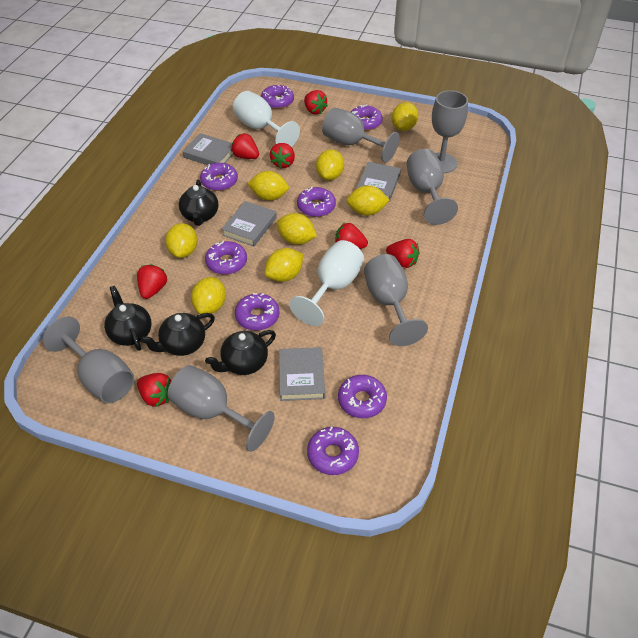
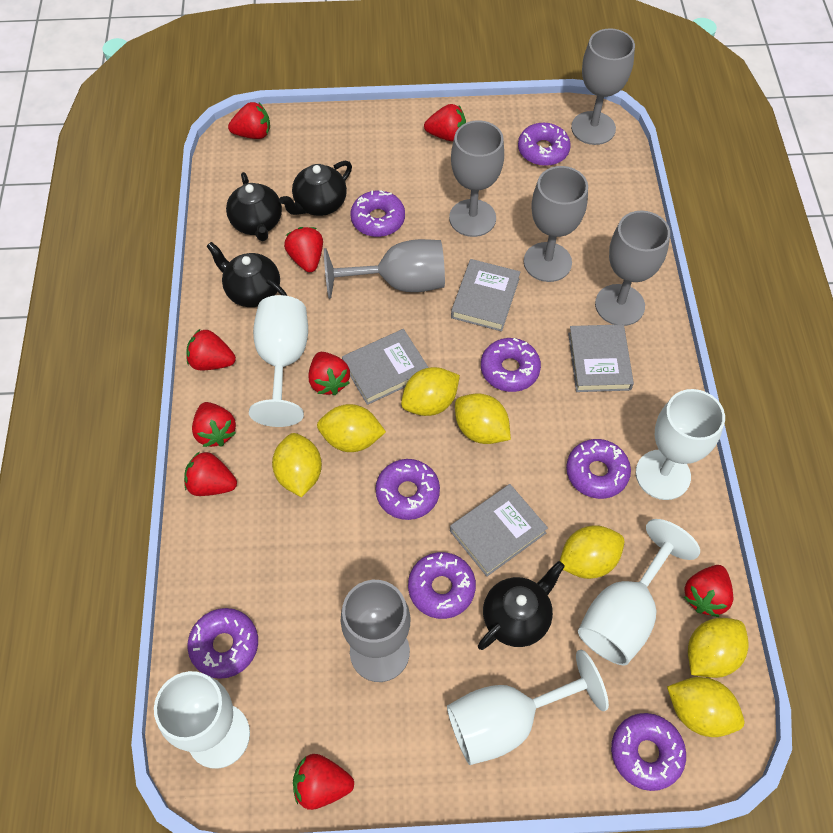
red strawberry: [137,264,167,299] [137,373,171,407] [231,133,259,159] [270,143,295,169] [304,90,328,114] [335,223,368,249] [386,239,419,268] = 7 -> [184,451,237,496] [186,329,236,371] [192,402,236,447] [228,102,270,139] [284,227,323,272] [293,754,354,810] [308,352,350,395] [424,104,466,141] [684,565,733,617] = 9
white goblet: [233,91,300,147] [289,240,364,326] = 2 -> [154,671,250,769] [249,295,308,427] [447,649,609,765] [578,519,700,665] [636,389,725,500] = 5
yellow lemon: [165,223,198,258] [191,277,226,314] [247,171,289,200] [265,248,303,282] [277,213,317,245] [316,149,344,180] [346,185,390,216] [392,102,418,131] = 8 -> [272,433,322,497] [317,404,386,452] [401,367,460,416] [455,393,511,444] [560,525,624,579] [667,677,744,737] [688,618,748,678] = 7

